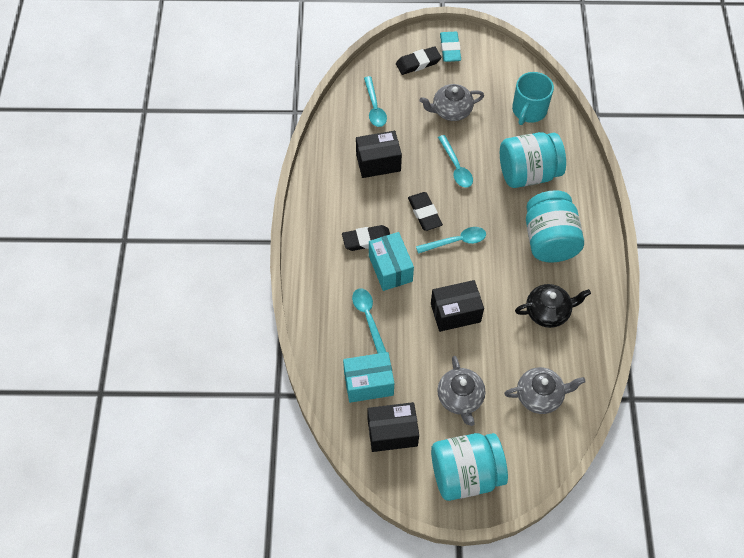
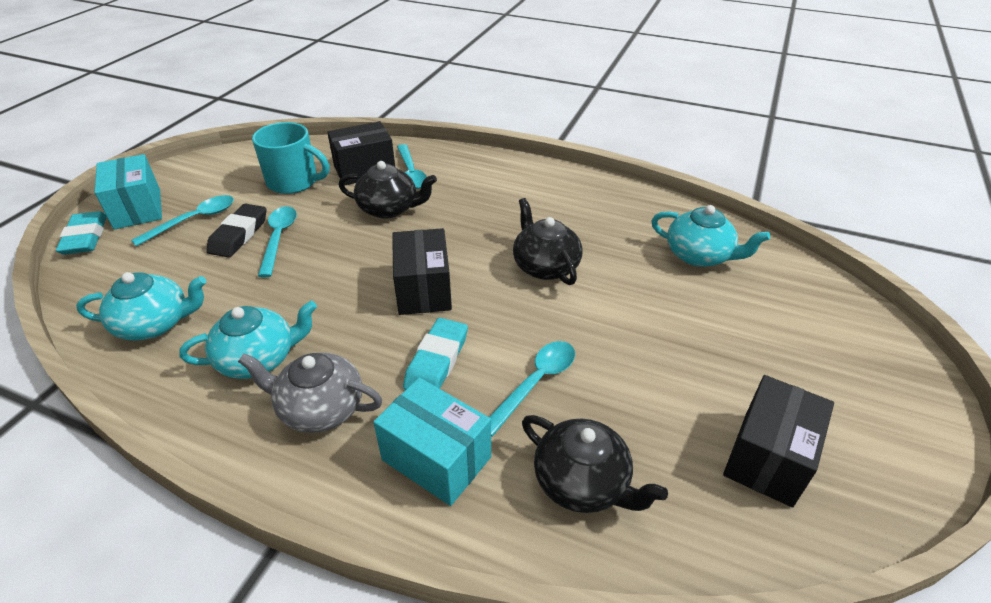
black eraser: [342,225,390,251] [396,46,441,75] [408,192,443,231] = 3 -> [206,203,267,258] = 1
black teapot: [515,284,591,328] = 1 -> [339,161,437,219] [513,198,583,285] [522,415,668,513] = 3
grey teapot: [419,84,484,121] [437,356,485,426] [505,367,586,414] = 3 -> [238,352,382,433] = 1
turquoise eraser: [440,32,461,62] = 1 -> [56,211,107,255] [403,318,468,390] = 2
turquoise jar: [431,433,508,501] [500,132,566,188] [526,190,584,262] = 3 -> none = 0
turquoise teapot: none = 0 -> [76,272,207,341] [179,301,317,379] [652,205,770,267] = 3

